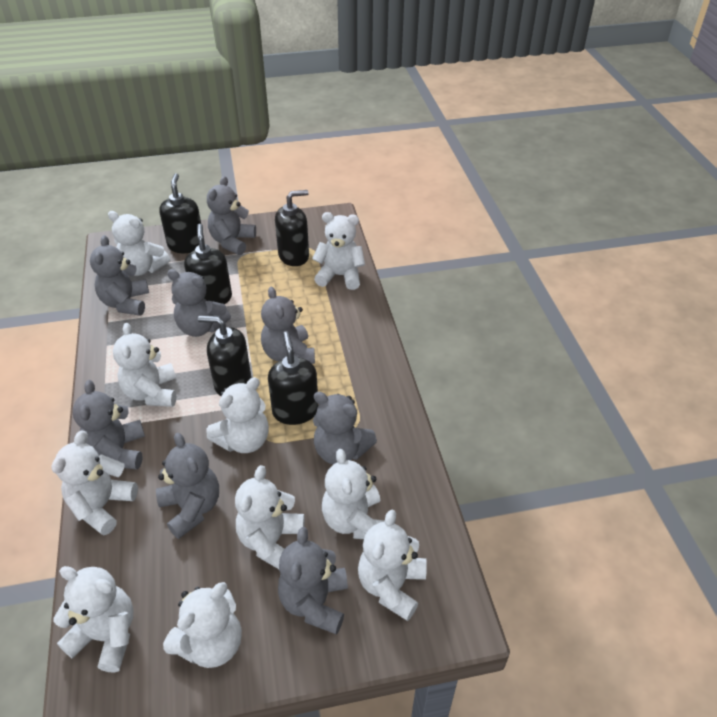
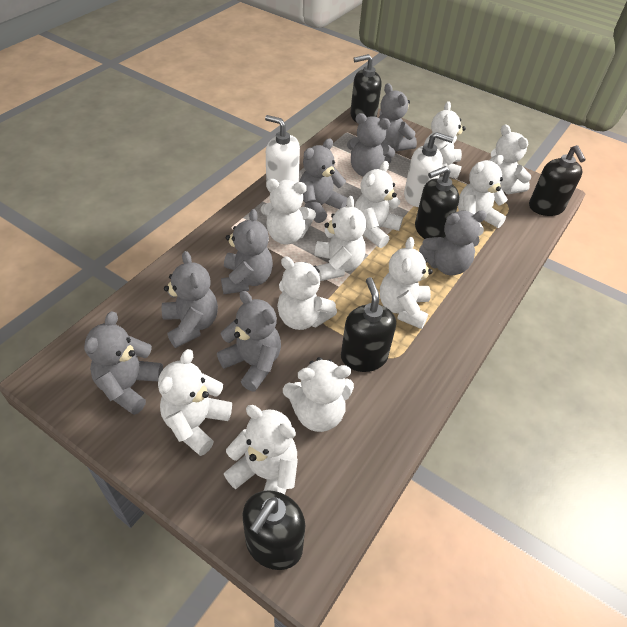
white soap dispenser: none = 0 -> [265,115,300,192] [404,132,454,207] = 2
white teddy bear: [52,430,138,535] [53,566,134,673] [108,211,170,276] [113,323,176,407] [163,582,242,668] [207,377,269,453] [235,465,305,569] [312,212,365,290] [322,449,385,539] [358,509,427,621] = 10 -> [158,349,232,456] [224,405,298,494] [261,179,316,245] [277,257,337,330] [283,357,354,432] [315,196,366,281] [355,161,403,248] [380,237,433,329] [424,101,466,179] [458,155,508,236] [489,124,532,194] = 11

